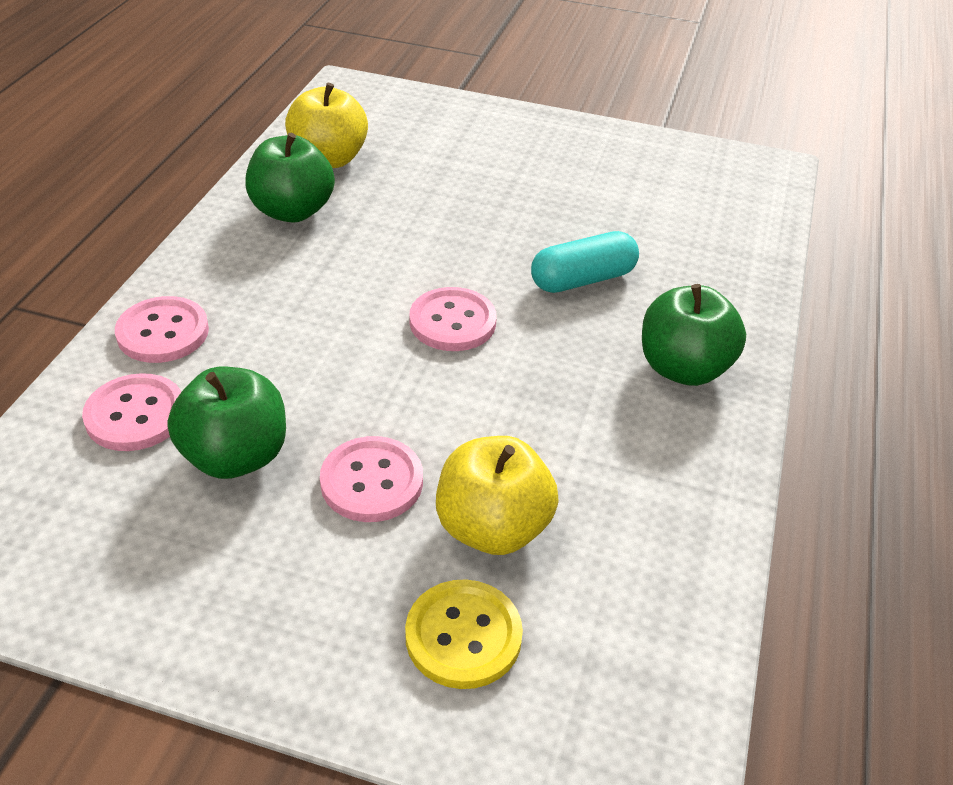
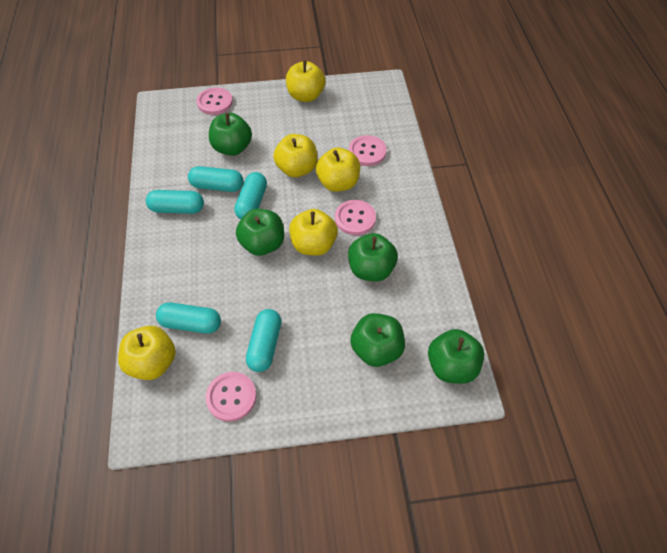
green apple: [167,367,286,479] [246,133,335,223] [642,284,746,386] = 3 -> [209,113,252,156] [236,209,284,256] [348,233,398,282] [350,313,405,367] [428,329,485,384] = 5
turquoise capsule: [531,231,639,293] = 1 -> [146,190,204,214] [156,302,221,334] [188,166,244,192] [234,172,267,219] [246,309,281,372] = 5
yellow apple: [285,83,368,168] [436,436,559,555] = 2 -> [118,326,176,380] [273,134,317,177] [286,60,326,102] [289,209,338,256] [316,148,360,192] = 5
yellow button: [405,580,523,689] = 1 -> none = 0

